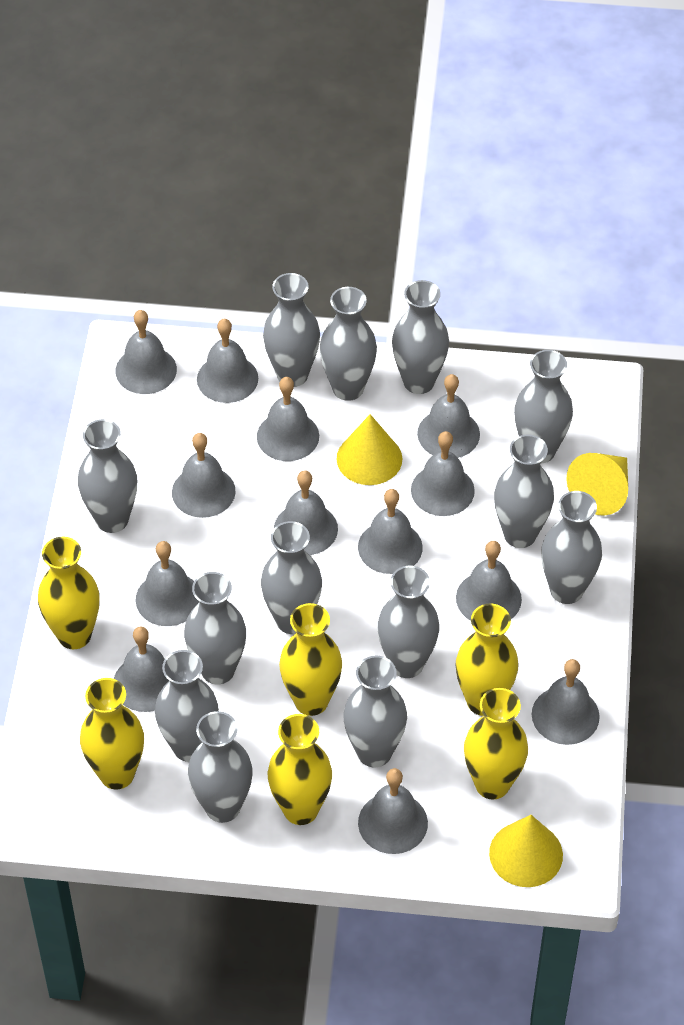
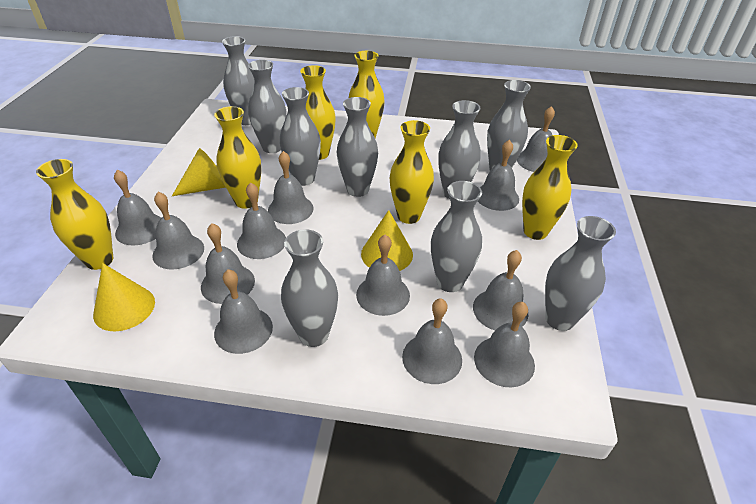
grey bell: [114,626,169,712] [115,310,177,394] [136,541,199,626] [172,433,236,518] [197,319,258,403] [257,377,319,461] [274,470,338,555] [358,489,423,574] [358,768,428,854] [411,431,475,516] [417,374,480,458] [456,541,522,621] [532,659,600,745] = 13 -> [114,170,161,245] [152,192,204,270] [201,223,255,304] [214,269,273,354] [237,183,286,259] [268,151,314,224] [356,235,410,316] [402,298,462,384] [473,250,528,330] [474,302,535,388] [478,140,519,211] [517,106,555,172] = 12
grey vase: [78,419,137,533] [155,650,219,762] [184,572,246,684] [188,711,253,823] [261,521,322,634] [263,273,320,387] [320,287,377,401] [343,656,407,767] [377,566,439,678] [392,280,449,394] [494,435,554,548] [514,350,573,463] [541,491,602,604] = 13 -> [222,36,255,125] [248,60,286,153] [280,87,321,186] [281,229,338,347] [337,97,378,197] [431,181,482,292] [438,100,481,199] [487,80,531,171] [545,216,616,331] = 9

